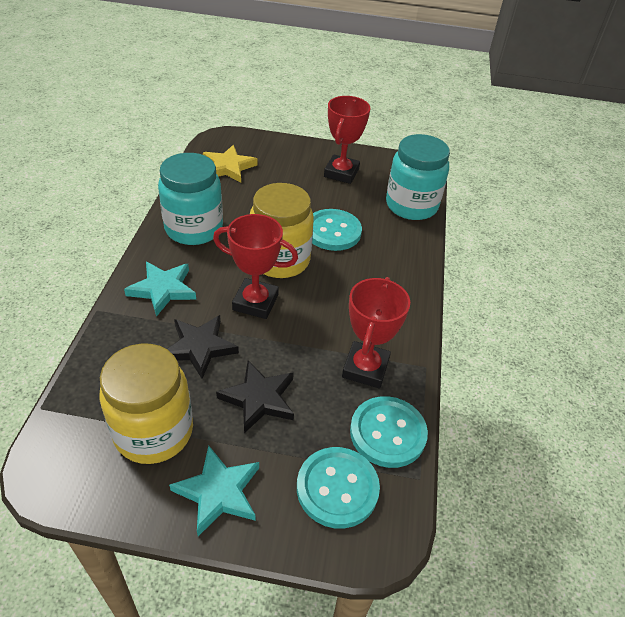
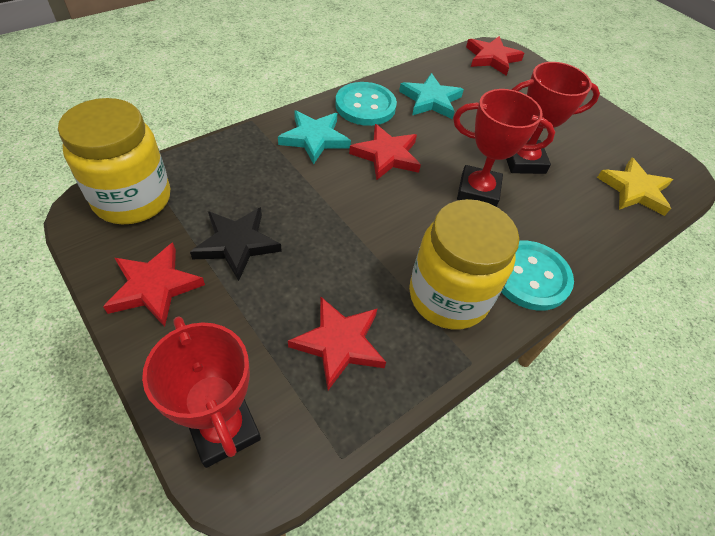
black star: [167,315,239,379] [216,361,294,433] = 2 -> [190,207,282,281] = 1
red star: none = 0 -> [103,242,205,327] [288,297,386,390] [349,124,421,180] [466,36,524,76] = 4
turquoise button: [297,447,380,529] [312,209,362,251] [350,396,428,468] = 3 -> [335,82,397,126] [502,241,574,311] = 2
turquoise jar: [158,153,223,245] [386,134,450,220] = 2 -> none = 0

